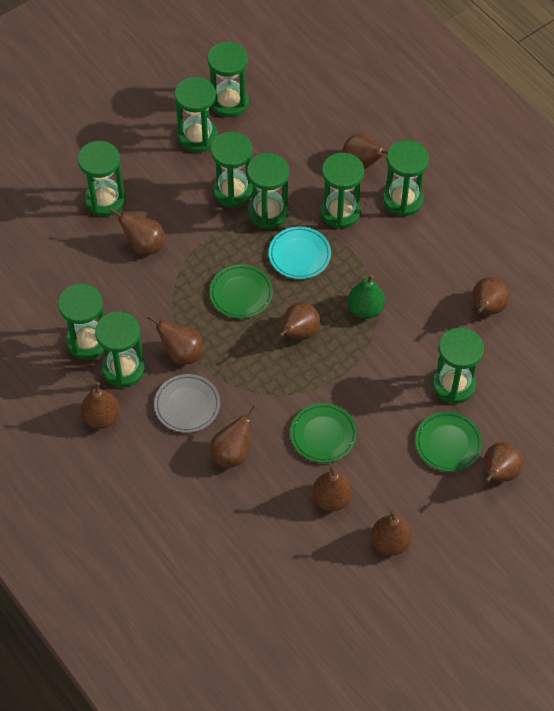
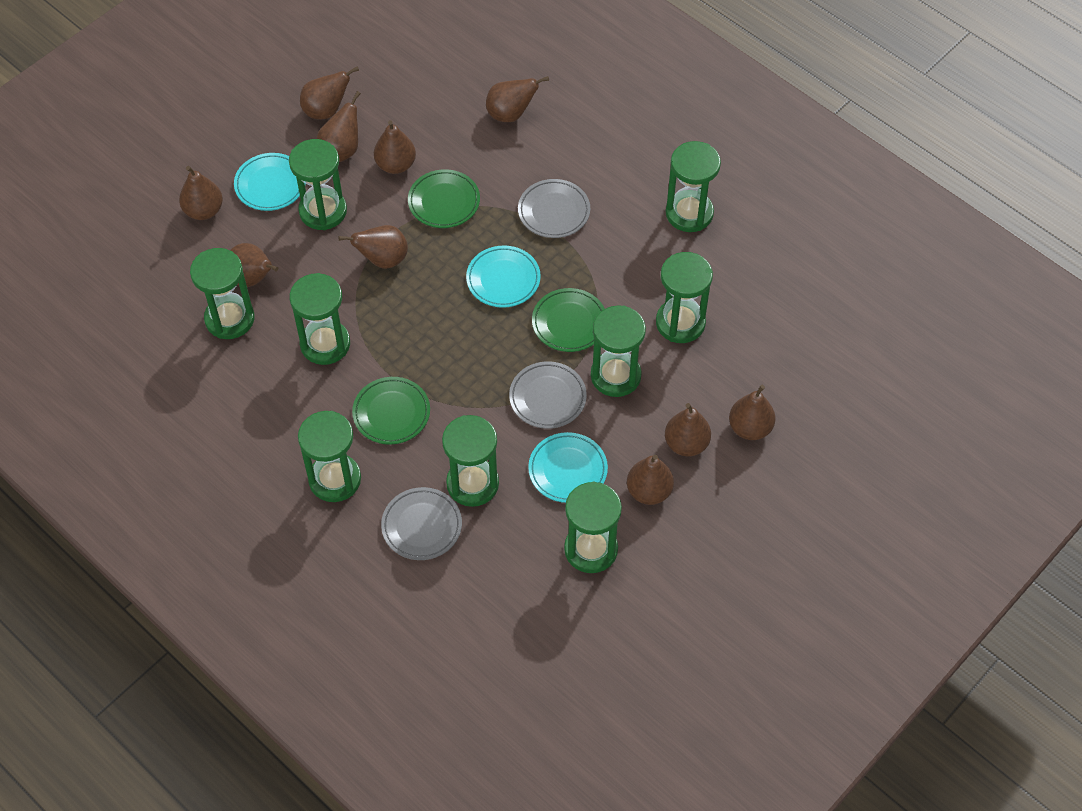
green hourglass: [58,284,105,360] [78,141,126,217] [95,311,145,388] [175,77,218,153] [207,41,249,117] [211,132,253,208] [247,153,289,229] [321,153,364,229] [383,140,429,216] [433,328,484,404] = 10 -> [190,248,255,339] [289,139,347,230] [290,273,350,365] [298,411,361,502] [442,415,499,507] [564,481,622,573] [591,305,646,397] [656,252,713,343] [666,141,721,232] = 9
green pear: [348,275,385,319] = 1 -> none = 0
grey plate: [154,374,220,433] = 1 -> [381,487,462,560] [509,361,587,429] [518,179,590,238] = 3
turquoise plate: [269,226,331,279] = 1 -> [234,153,306,211] [466,245,541,308] [528,432,608,503] = 3

